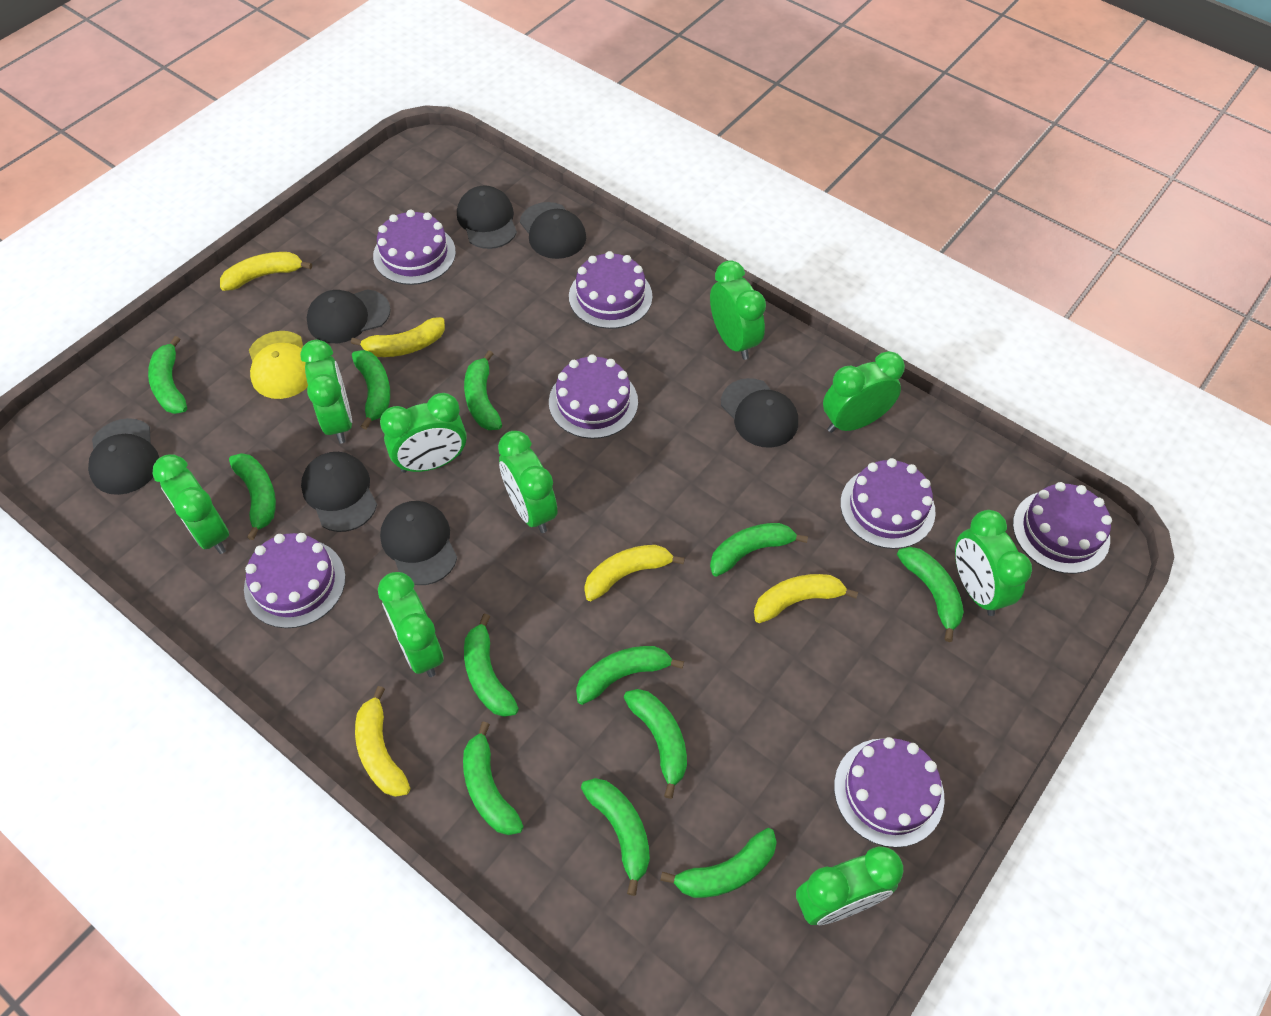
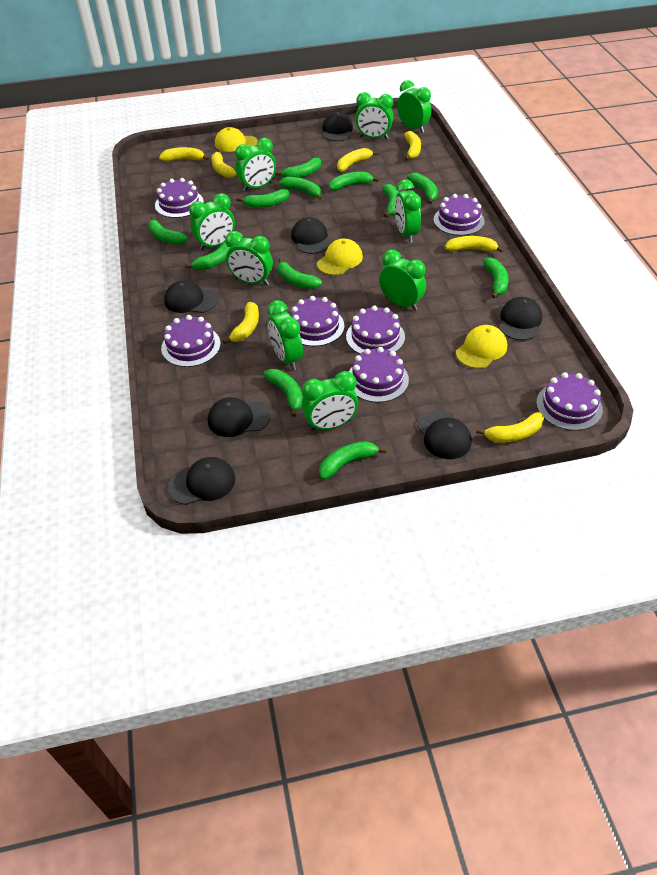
yellow banana: [220,252,312,291] [351,317,445,357] [355,686,410,797] [584,545,685,601] [754,574,858,623] = 5 -> [159,147,209,161] [211,149,237,178] [223,302,259,344] [337,148,378,172] [404,131,421,160] [445,236,504,253] [476,412,544,443] = 7
yellow cap: [249,331,308,399] = 1 -> [215,127,258,152] [317,238,363,276] [456,325,507,369] = 3

